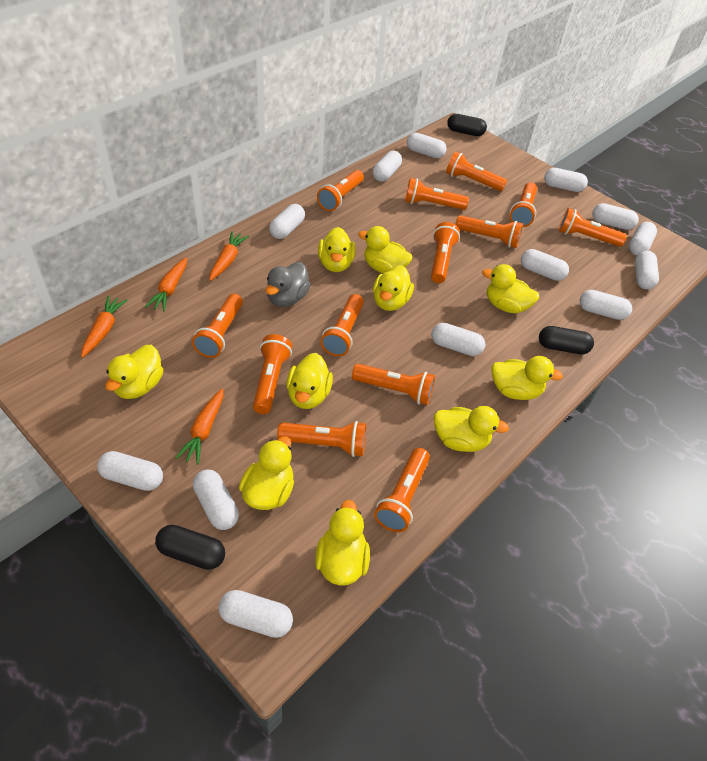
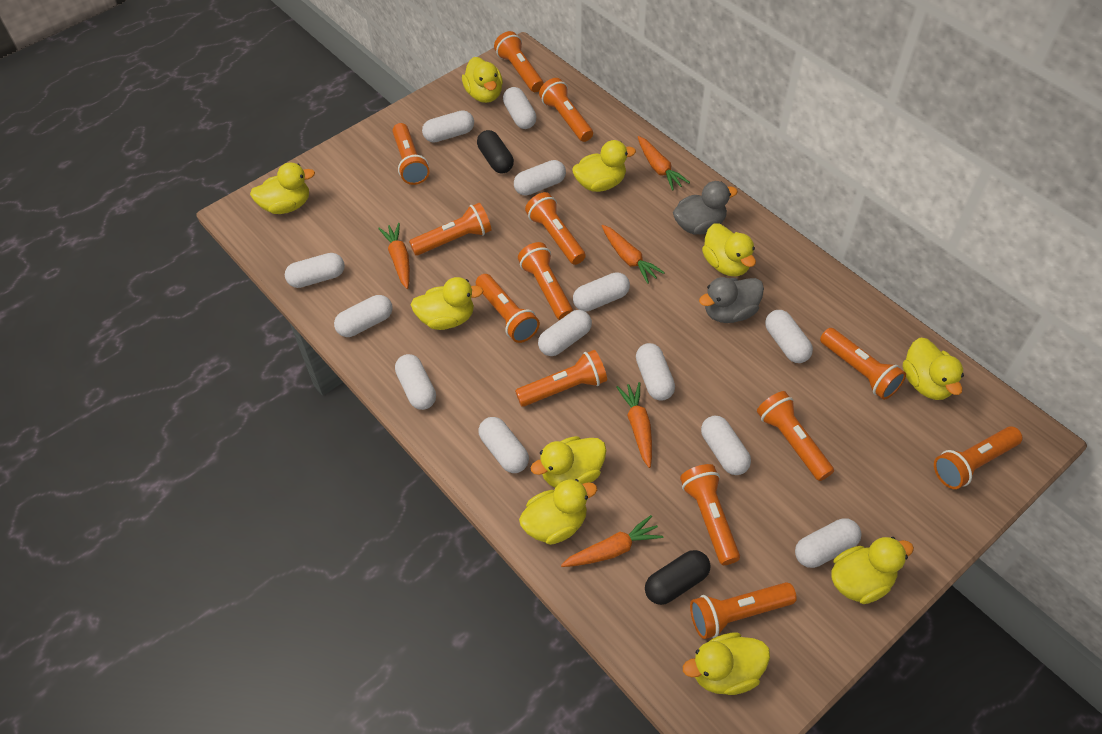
black capsule: [155,525,225,570] [447,114,487,136] [539,326,594,354] = 3 -> [477,130,514,174] [645,550,711,605] = 2
grey duck: [265,262,311,307] = 1 -> [673,181,738,234] [699,277,764,323] = 2
orange carrot: [81,296,127,358] [145,258,187,312] [175,388,224,464] [209,232,249,281] = 4 -> [378,223,410,289] [561,515,663,567] [602,225,665,284] [616,382,652,468] [638,136,690,191] = 5

